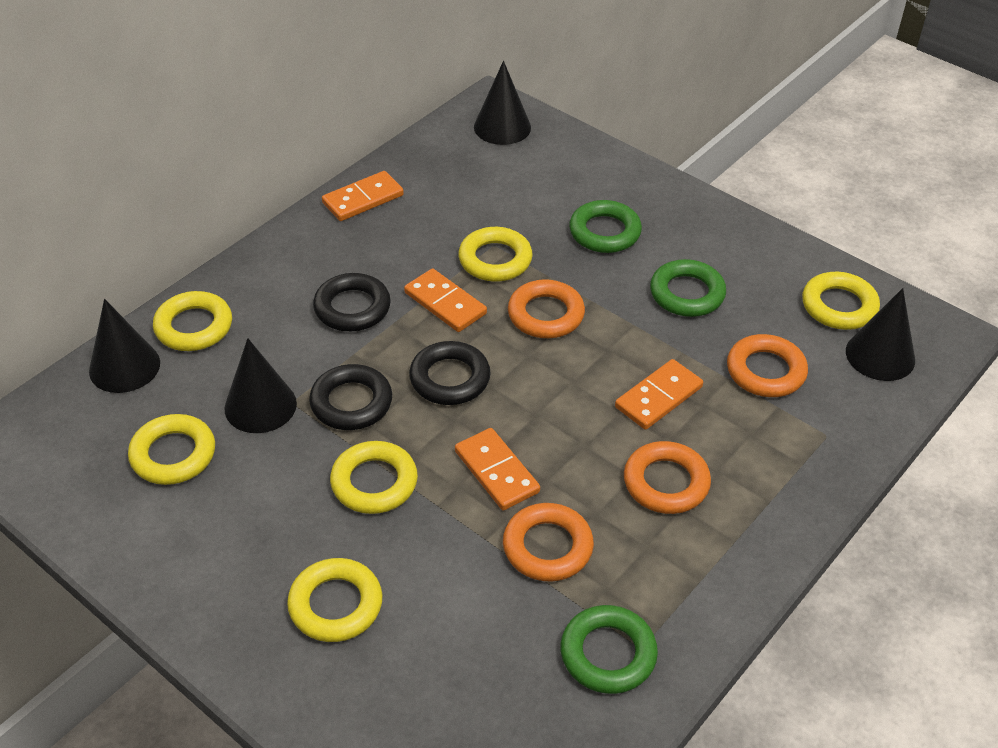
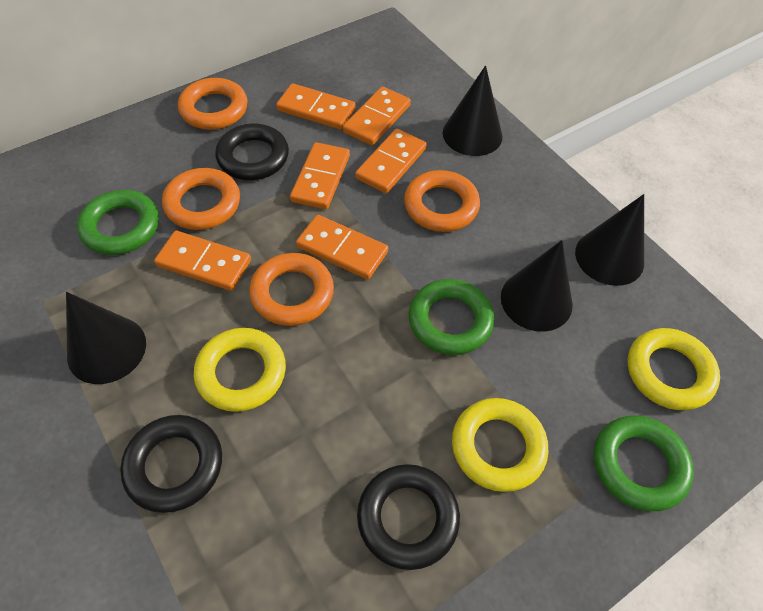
orange domino: [322,171,404,221] [404,268,487,332] [455,428,540,510] [615,359,703,430] = 4 -> [154,231,251,291] [276,83,356,130] [290,142,350,209] [296,215,388,280] [343,87,411,145] [355,129,427,193] = 6
yellow ring: [128,414,215,485] [153,291,232,351] [287,558,383,642] [330,441,418,514] [458,227,533,282] [802,272,880,330] = 6 -> [194,328,286,412] [452,398,549,492] [628,328,720,410] = 3

